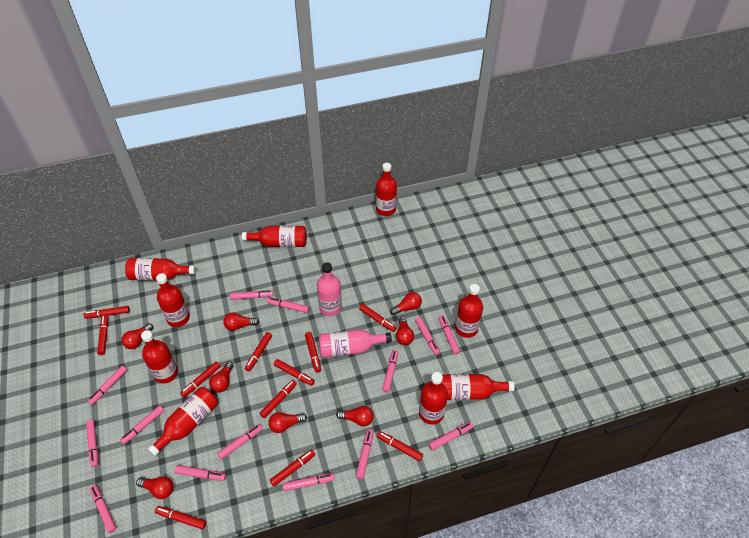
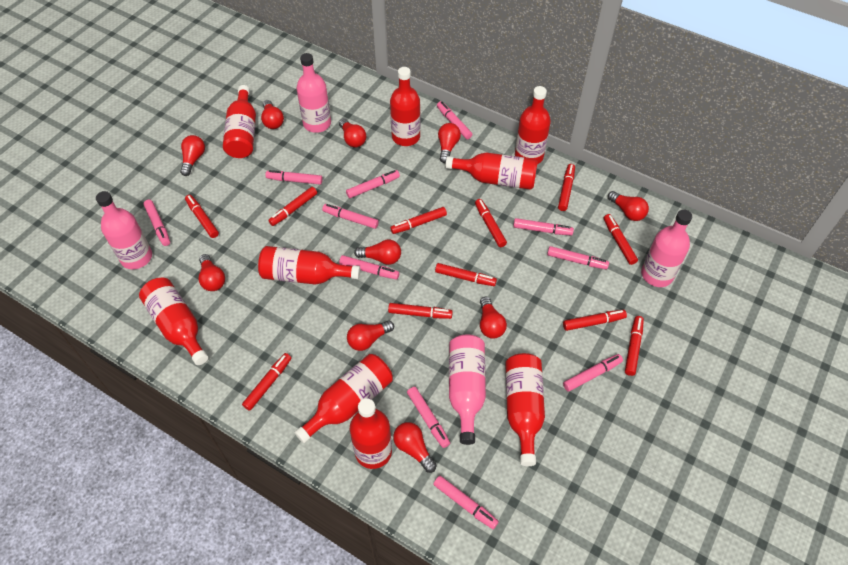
pink bottle: [317,262,342,316] [319,329,392,358] = 2 -> [96,191,152,269] [296,53,331,133] [449,335,486,445] [641,209,692,287] = 4
pink marker: [86,420,98,467] [87,366,127,405] [90,485,117,533] [120,405,164,444] [175,465,226,481] [217,424,263,460] [230,290,274,300] [267,298,309,313] [283,473,335,491] [356,430,373,479] [382,350,398,393] [415,317,440,355] [428,422,473,451] [439,315,460,355] = 14 -> [143,200,170,246] [265,170,323,185] [322,204,379,229] [339,255,399,280] [346,170,400,198] [407,387,450,448] [433,476,499,529] [437,101,473,139] [513,218,574,236] [547,246,609,269] [563,354,623,392] = 11
red light bulb: [122,323,153,349] [136,476,173,499] [209,361,234,392] [223,313,259,331] [268,412,307,433] [336,406,374,426] [390,292,422,315] [396,316,414,345] = 8 -> [180,135,205,176] [199,254,225,291] [261,100,284,129] [339,118,366,147] [347,321,394,351] [354,239,401,265] [393,422,437,473] [438,123,461,163] [480,297,507,339] [608,191,649,221] = 10

